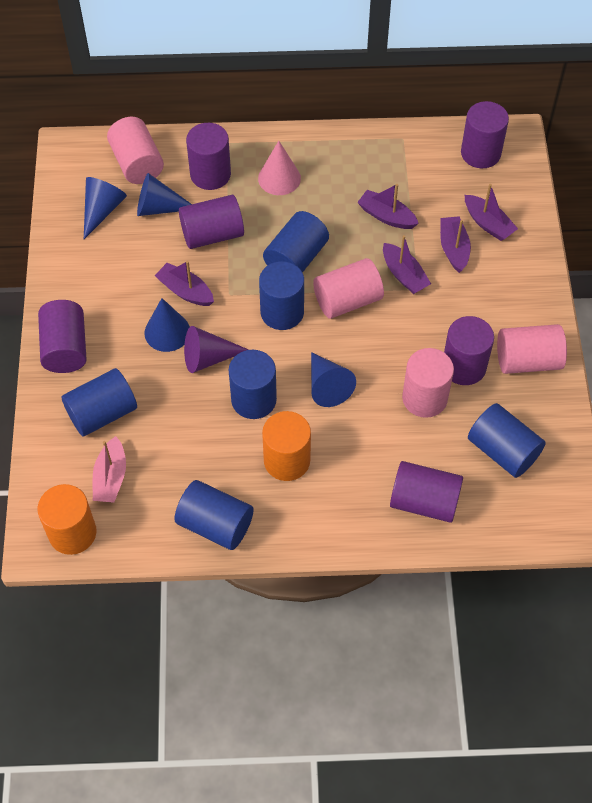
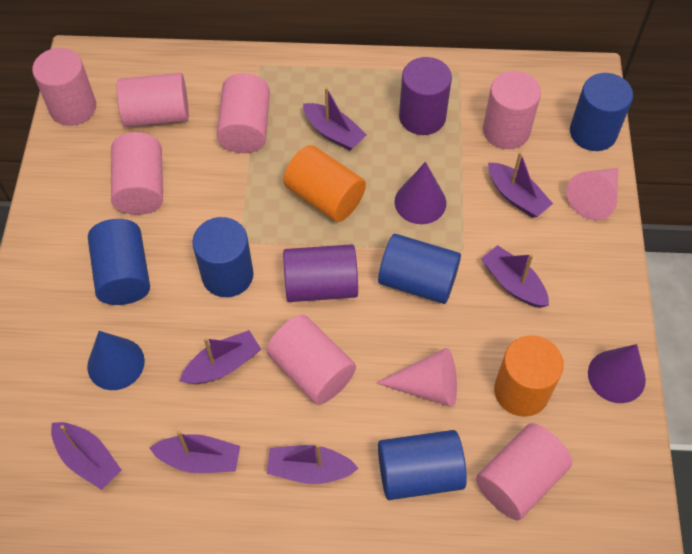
blue cone: [84,177,127,239] [137,173,191,216] [144,298,190,352] [311,352,356,407] = 4 -> [87,331,145,390] = 1
blue cylinder: [61,368,137,437] [174,480,254,550] [229,350,277,419] [259,261,304,330] [263,211,329,273] [468,403,546,478] = 6 -> [88,219,150,305] [192,217,254,297] [378,234,461,304] [378,430,467,500] [570,73,633,151] = 5
pink boat: [93,436,126,503] = 1 -> none = 0
pink cone: [258,141,301,195] = 1 -> [376,348,457,407] [566,168,618,220] = 2
pink cylinder: [107,117,164,184] [313,258,384,319] [402,348,454,418] [497,324,567,374] = 4 -> [32,48,96,126] [111,132,163,215] [116,73,189,127] [217,73,270,153] [266,315,356,405] [476,423,572,521] [483,71,541,149] = 7
purple boat: [155,261,214,306] [357,184,419,229] [383,235,431,294] [440,216,471,273] [465,184,518,241] = 5 -> [51,422,121,490] [149,431,240,473] [180,330,261,384] [267,444,359,484] [303,87,367,151] [481,245,549,308] [488,152,553,218] = 7
purple cone: [184,326,249,373] = 1 -> [395,162,446,224] [588,344,646,403] = 2
purple cylinder: [38,300,87,373] [179,195,244,249] [186,123,231,190] [390,461,463,523] [444,316,494,385] [461,101,509,168] = 6 -> [283,244,358,302] [399,57,452,135] = 2

